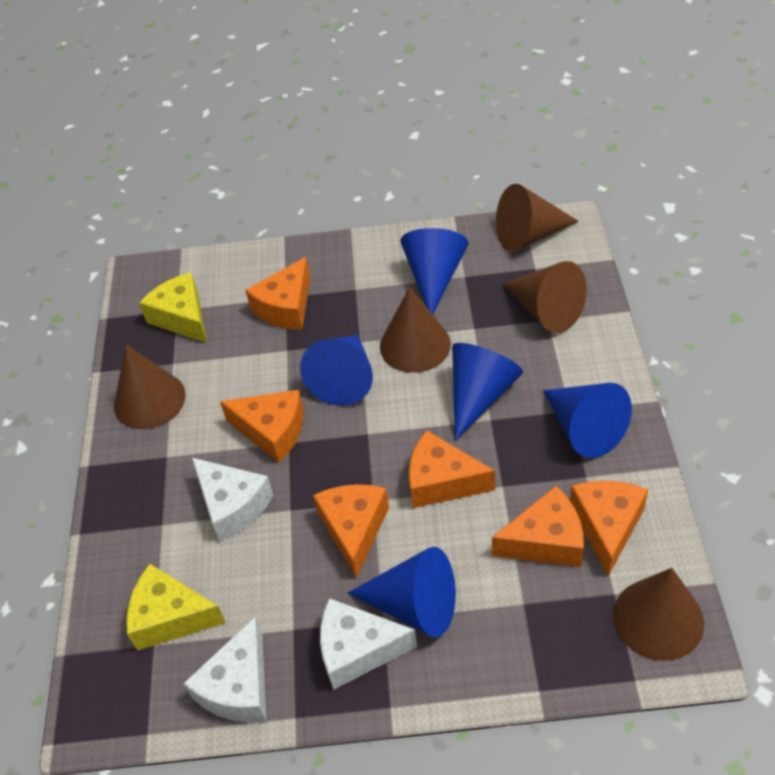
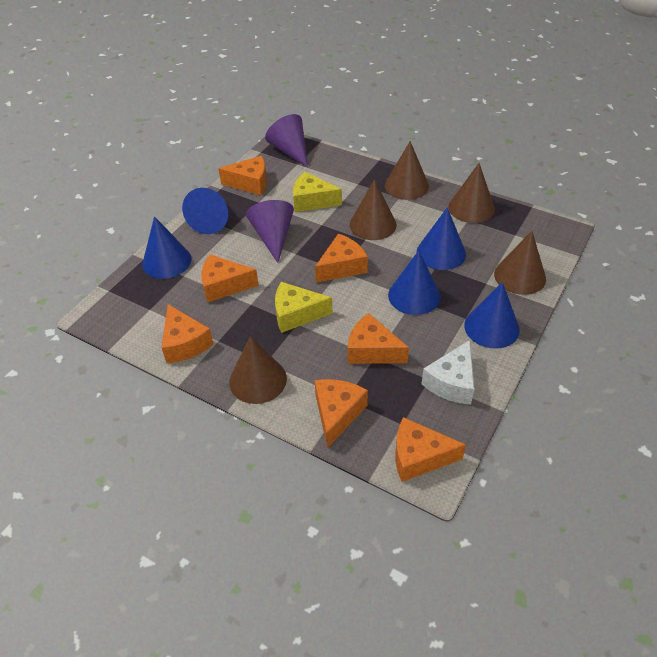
orange cheese: [220,390,304,462] [246,257,311,330] [313,484,389,579] [409,430,495,508] [492,486,584,567] [570,481,648,576] = 6 -> [162,304,213,363] [201,254,259,302] [218,156,267,195] [315,234,368,283] [315,379,368,448] [348,313,409,364] [395,417,466,482] = 7
purple cone: none = 0 -> [246,200,294,263] [265,114,308,168] = 2
white cheese: [184,616,267,723] [192,458,273,541] [320,598,417,690] = 3 -> [422,340,474,405] = 1

